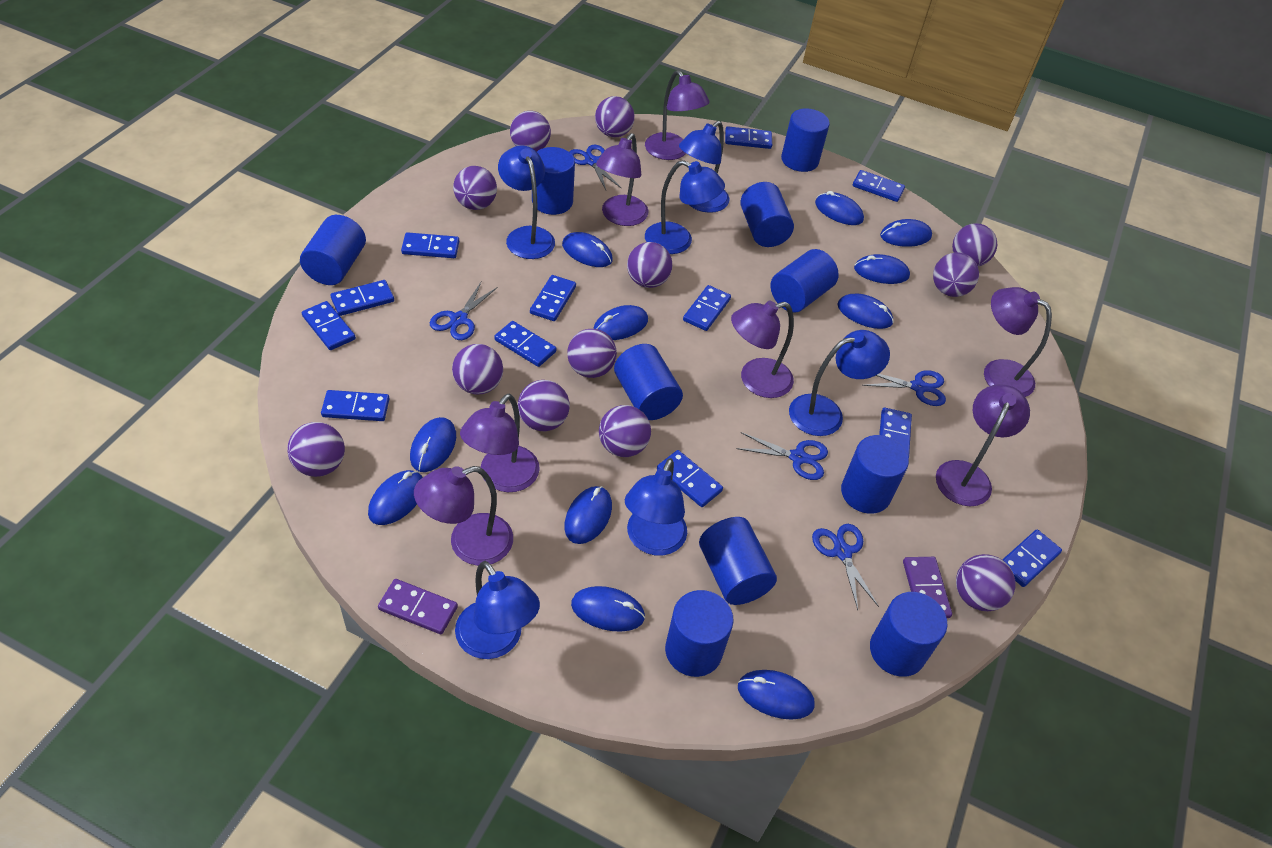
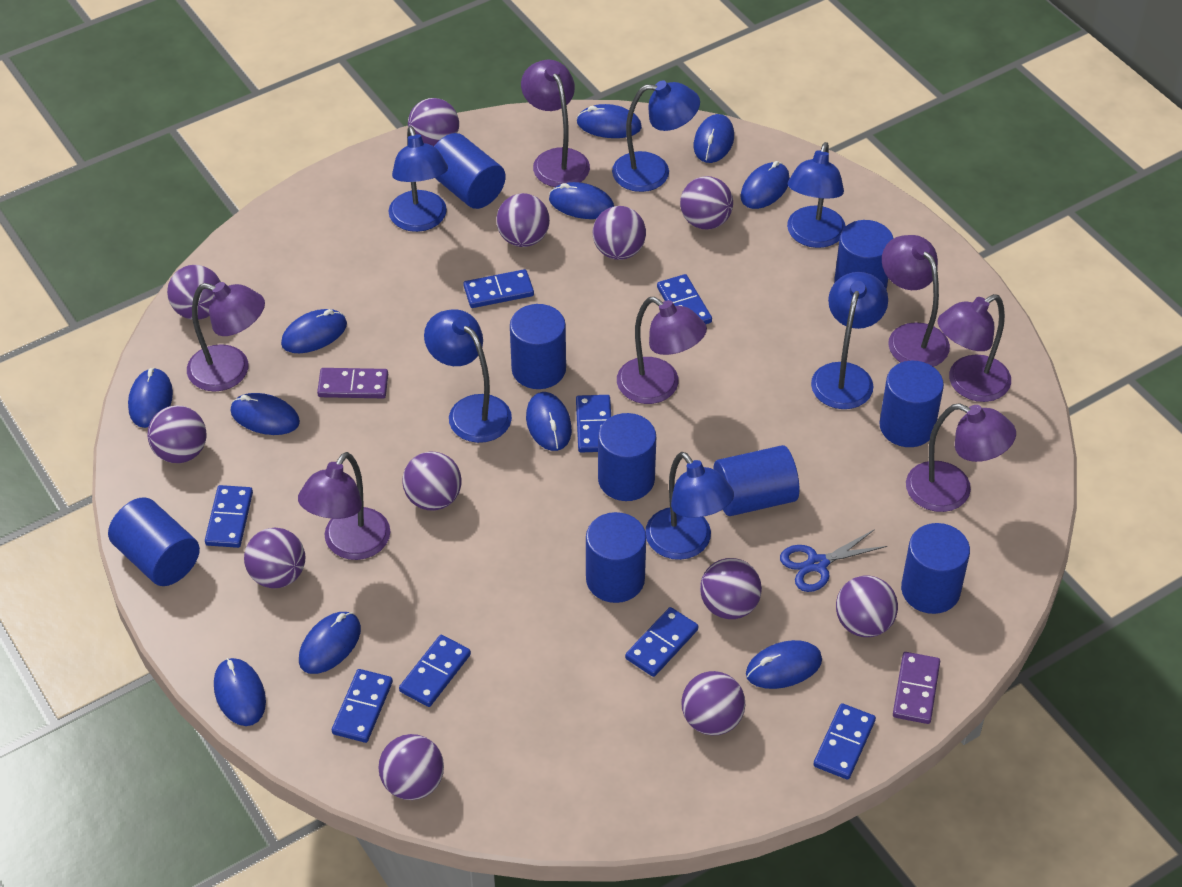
blue cylinder: [300,215,366,285] [532,147,575,215] [614,344,683,420] [665,590,734,677] [699,517,777,605] [740,182,794,247] [771,249,839,312] [781,108,830,172] [841,435,909,514] [870,592,947,677] = 10 -> [108,497,200,586] [434,133,506,209] [510,304,566,389] [586,512,646,603] [598,413,656,501] [713,445,799,516] [834,220,894,289] [880,361,944,447] [901,523,970,614] = 9
blue domino: [302,301,356,350] [321,390,389,421] [330,280,394,316] [401,232,459,258] [494,321,556,367] [530,275,576,321] [657,450,723,507] [683,285,731,331] [725,126,772,149] [853,170,905,202] [879,408,912,457] [1002,529,1062,587] = 12 -> [205,485,253,548] [332,669,393,743] [399,635,471,707] [463,269,534,308] [576,395,611,452] [625,607,698,677] [657,274,712,324] [813,703,876,780] = 8
blue scissors: [430,282,498,340] [569,145,621,190] [736,432,828,480] [812,524,879,610] [862,370,946,406] = 5 -> [780,529,887,592] = 1

